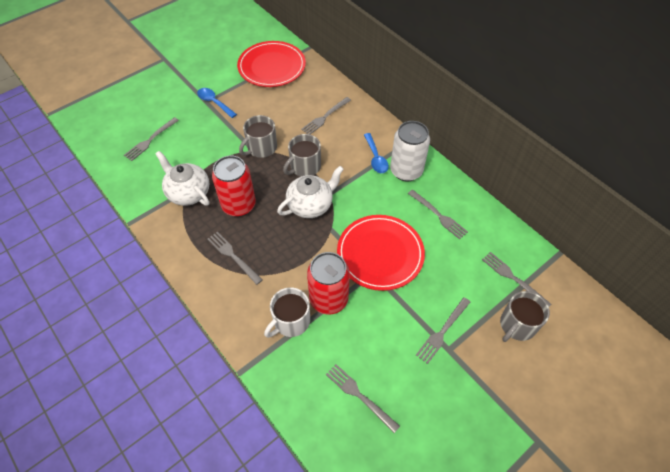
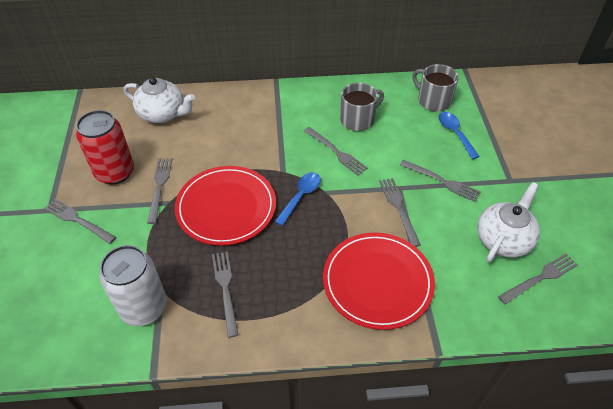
grey mug: [239,115,277,158] [283,134,321,177] [500,291,550,342] = 3 -> [340,83,384,131] [412,64,459,112] = 2
red can: [212,156,256,217] [307,252,350,315] = 2 -> [76,110,134,185] = 1
white mug: [264,287,310,338] = 1 -> none = 0

